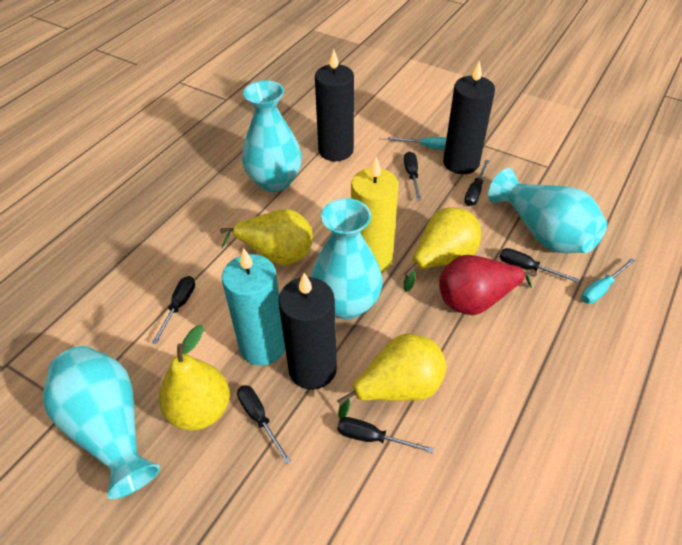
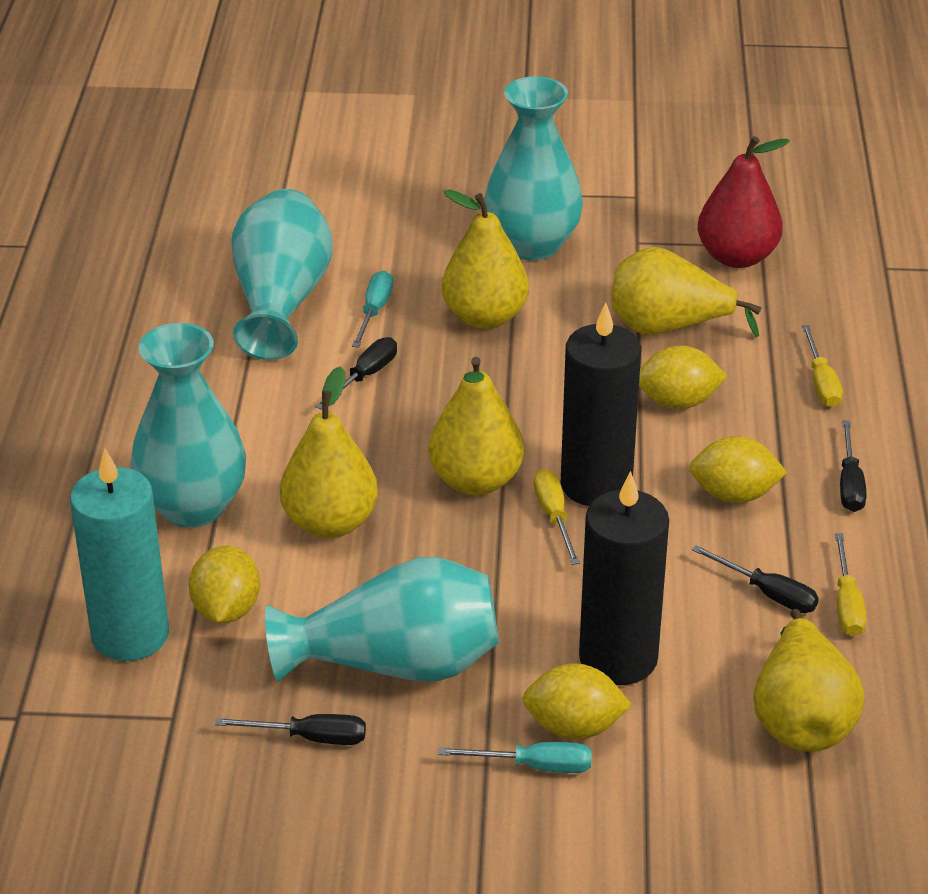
black candle: [278,273,337,390] [315,49,354,161] [443,60,495,174] = 3 -> [561,303,641,506] [579,471,669,685] = 2
black screwdriver: [152,276,195,344] [237,385,291,464] [337,417,434,454] [404,152,421,200] [464,160,489,206] [499,248,579,283] = 6 -> [215,714,366,745] [315,337,397,409] [692,545,819,613] [840,420,867,512] = 4
yellow candle: [351,157,399,273] = 1 -> none = 0
yellow lemon: none = 0 -> [188,545,260,623] [522,663,632,740] [639,345,727,409] [689,436,787,503] = 4
yellow pear: [159,325,230,431] [220,209,312,266] [337,334,446,419] [404,207,481,292] = 4 -> [280,366,378,538] [428,357,524,495] [442,189,529,329] [611,247,761,337] [754,609,865,752] = 5
yellow screwdriver: none = 0 -> [534,469,580,565] [802,325,843,407] [835,533,867,636] = 3

